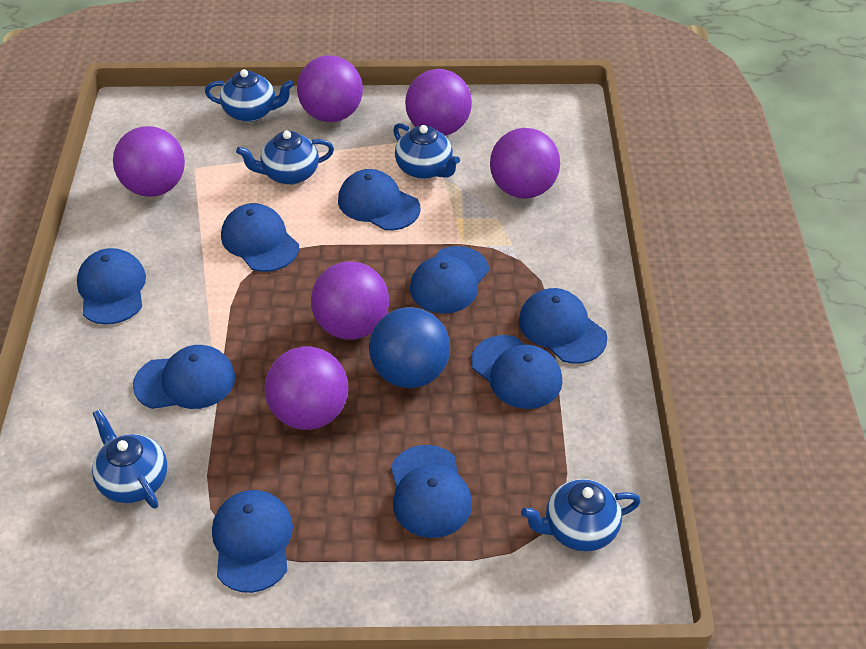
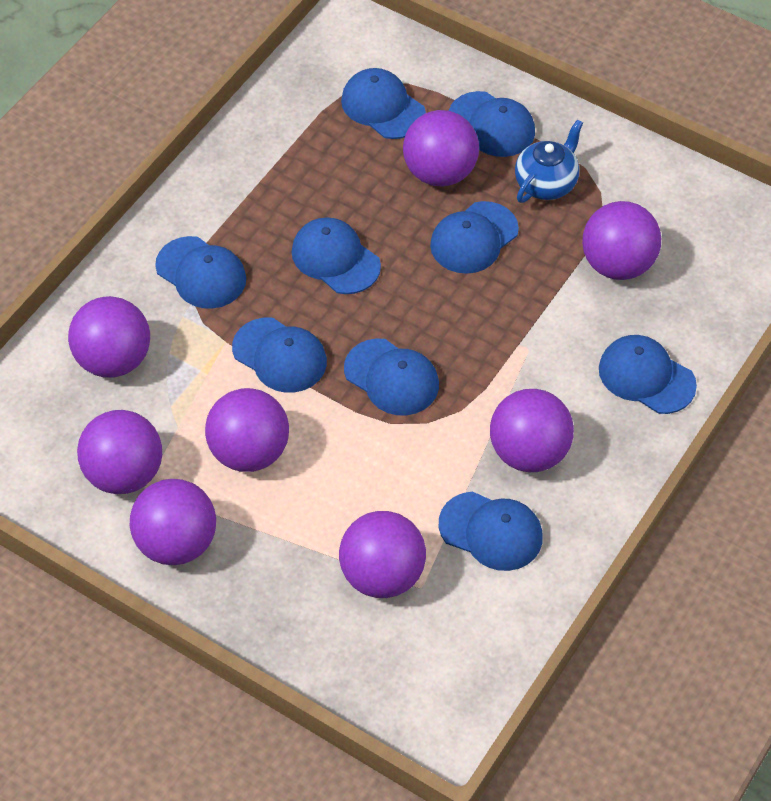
blue ball: [369,307,450,388] = 1 -> none = 0
blue teapot: [92,409,167,509] [205,69,294,122] [236,131,334,185] [393,123,460,179] [521,479,641,551] = 5 -> [515,119,583,203] = 1
purple ball: [113,126,185,197] [265,346,349,430] [297,55,363,122] [311,261,389,340] [405,69,472,136] [490,128,560,199] = 6 -> [68,296,150,378] [77,410,162,494] [130,479,216,565] [205,388,289,472] [339,511,426,598] [403,110,479,187] [490,389,574,472] [582,201,661,280] = 8

